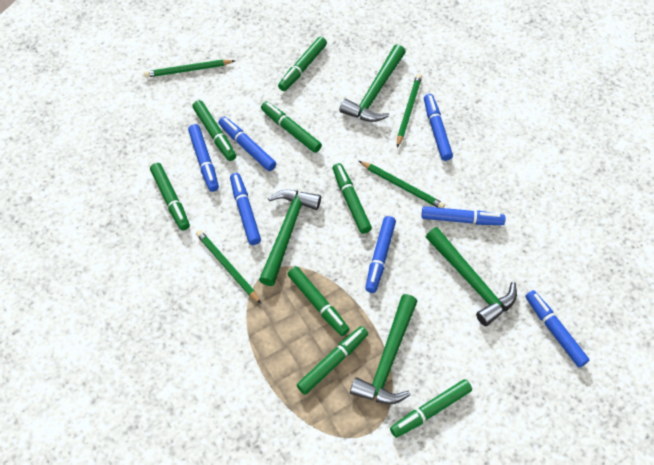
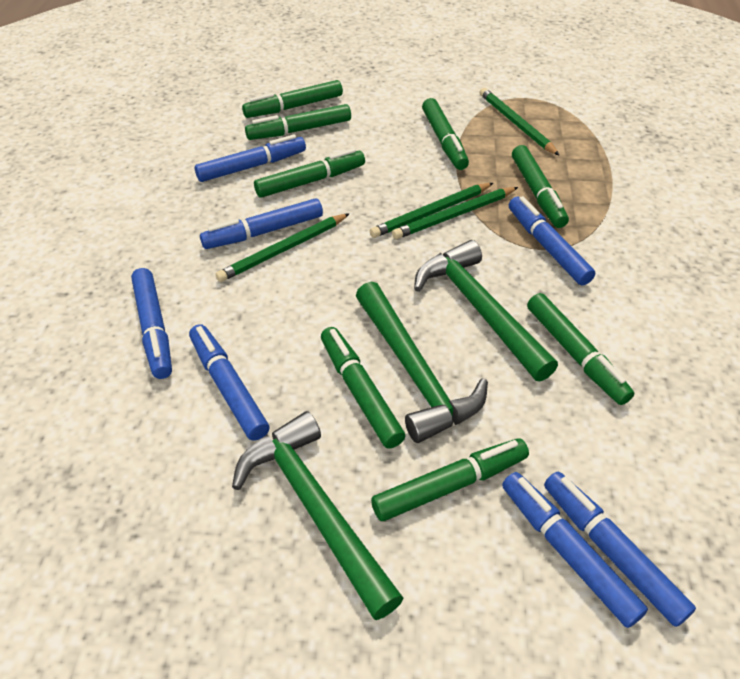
green hammer: [259,190,321,286] [339,45,406,122] [350,294,418,404] [426,227,517,326] = 4 -> [232,411,403,620] [356,282,488,443] [414,240,558,381] = 3

